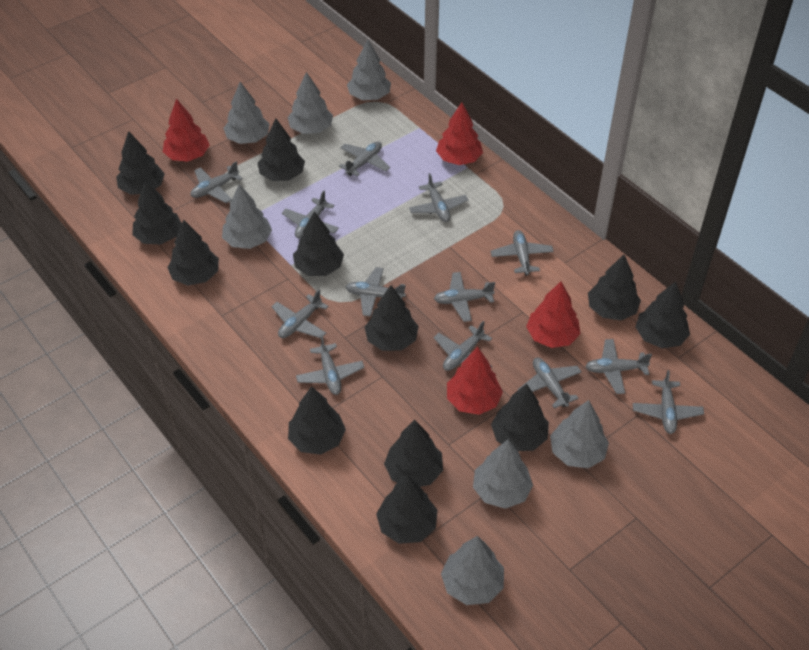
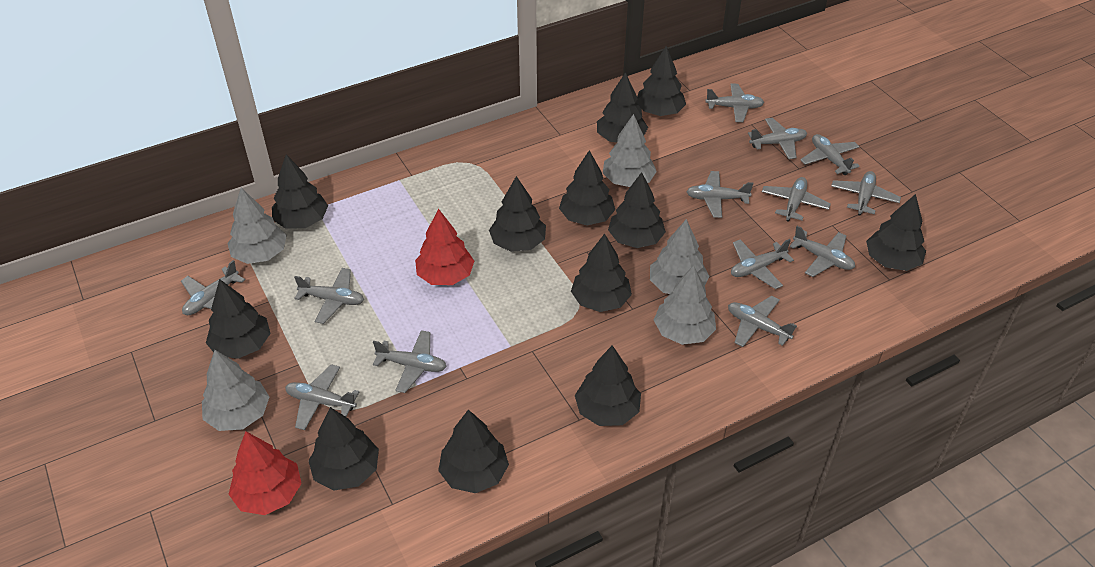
grey tree: [222,184,272,249] [223,82,270,144] [287,72,333,134] [347,40,391,100] [441,536,504,605] [473,440,533,509] [550,400,609,468] = 7 -> [202,350,269,431] [227,188,287,264] [603,114,657,187] [650,219,709,294] [654,265,716,345] = 5
red tree: [163,99,210,162] [436,102,483,165] [447,347,503,415] [526,281,581,348] = 4 -> [229,431,302,515] [415,209,474,285] = 2

